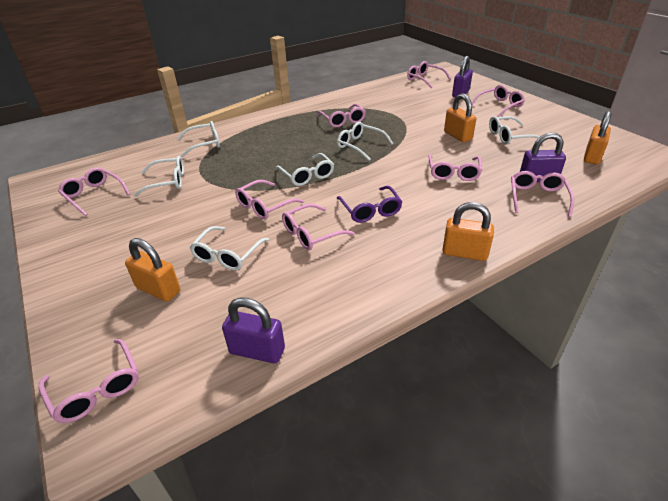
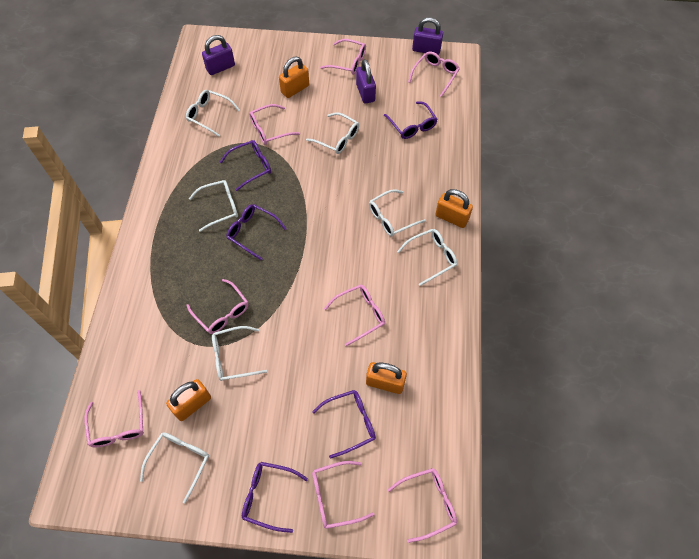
pink glasses: [39,339,139,423] [58,167,130,216] [235,180,304,219] [282,204,354,250] [317,104,366,127] [407,61,451,88] [429,154,482,181] [472,85,525,117] [511,171,574,217] = 9 -> [84,390,144,447] [187,279,248,334] [249,104,300,145] [312,461,375,529] [320,39,366,75] [324,284,385,346] [388,468,457,543] [408,51,460,97] = 8
purple glasses: [336,186,402,223] = 1 -> [220,140,271,191] [226,204,287,260] [242,462,308,533] [312,390,376,459] [384,101,438,139] = 5
white glasses: [134,156,184,197] [177,121,220,157] [190,226,269,270] [275,153,334,186] [337,122,394,161] [489,116,544,145] = 6 -> [140,432,209,503] [186,90,240,137] [189,180,238,232] [212,326,267,381] [306,112,359,154] [369,189,426,237] [397,229,457,286] = 7

